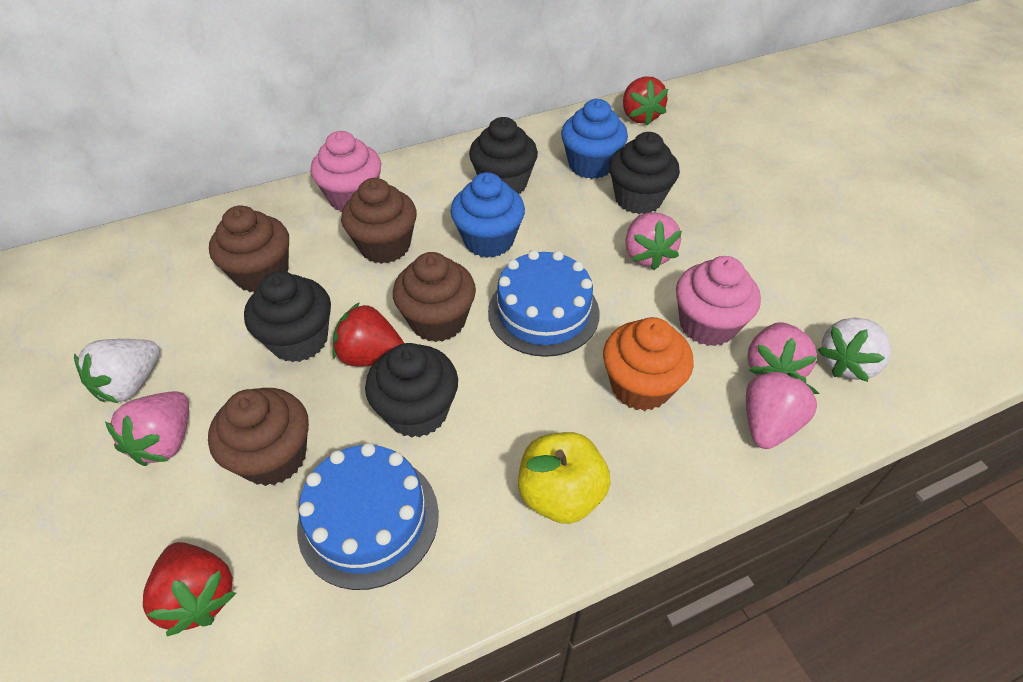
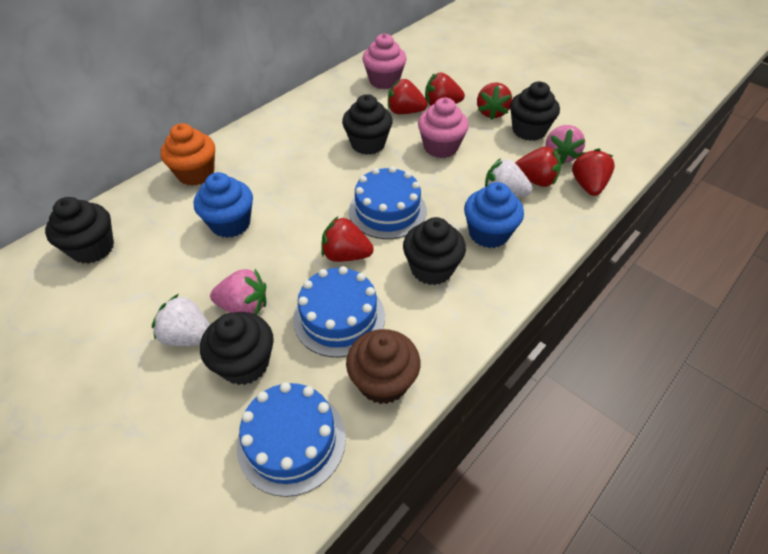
black cupcake: [244,271,331,362] [365,343,458,438] [469,117,538,194] [609,132,680,214] = 4 -> [45,197,114,264] [200,312,274,385] [342,94,393,155] [403,217,466,285] [510,81,560,141] = 5
blue cake: [297,443,439,590] [488,250,600,357] = 2 -> [237,382,346,497] [293,266,385,357] [349,166,427,239] = 3
brown cupcake: [208,388,309,486] [209,205,289,292] [341,178,417,264] [393,252,476,342] = 4 -> [346,329,420,404] = 1
pink strawberry: [105,391,189,466] [625,213,682,270] [746,369,819,449] [747,322,817,383] = 4 -> [210,269,266,315] [545,125,585,165] = 2
red strawberry: [143,542,236,636] [332,302,404,367] [623,76,668,125] = 3 -> [321,216,374,262] [388,79,428,114] [425,72,465,106] [477,82,512,120] [515,146,561,187] [572,148,615,196] = 6
yellow apple: [518,432,611,524] = 1 -> none = 0

